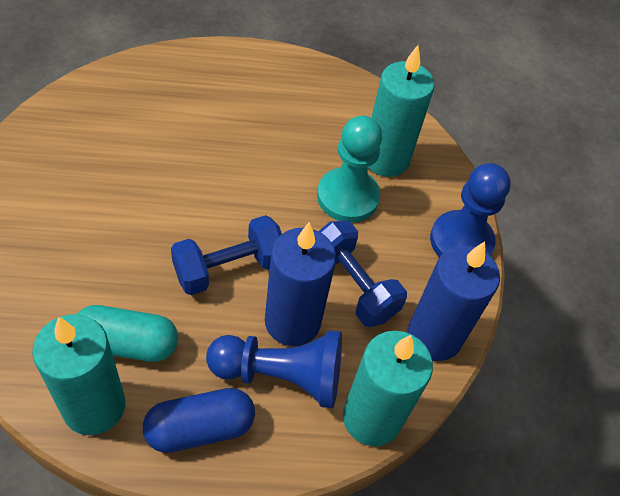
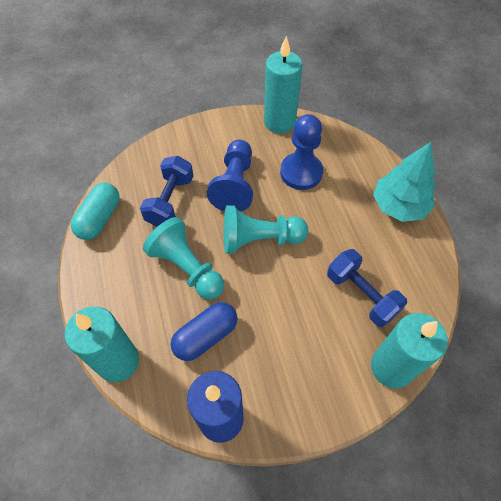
blue candle: [265,222,336,346] [408,241,500,361] = 2 -> [187,371,244,443] = 1
turquoise pawn: [317,116,382,223] = 1 -> [143,217,225,300] [224,205,308,254] = 2
turquoise tree: none = 0 -> [373,142,435,222] = 1

